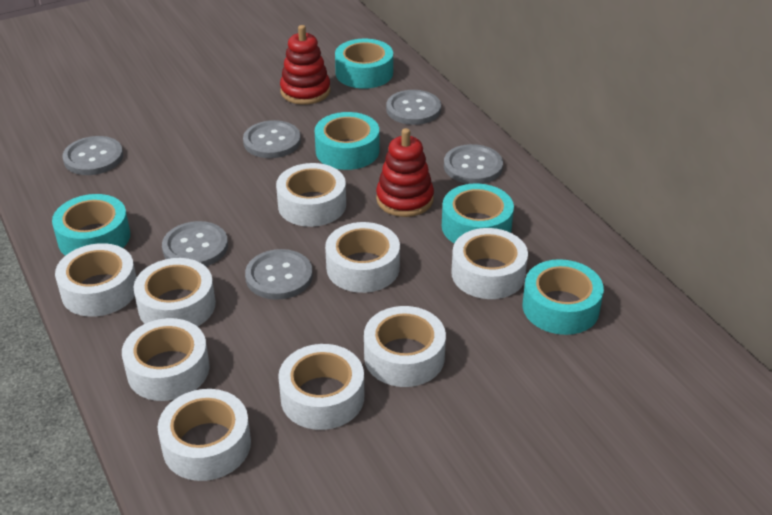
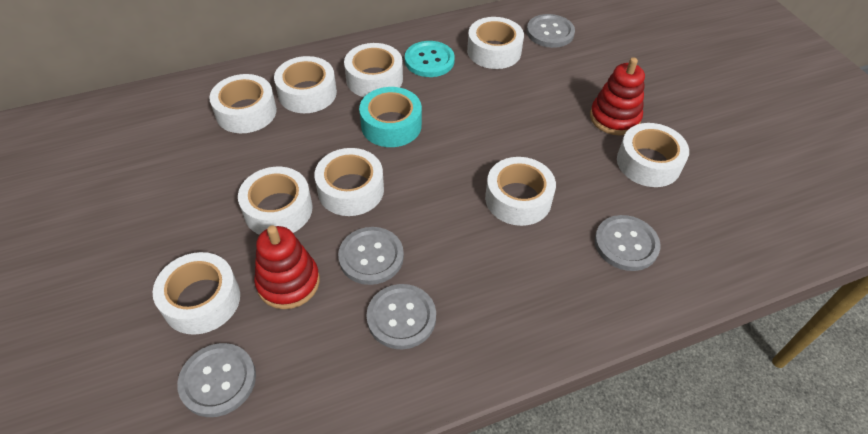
grey button: [62,136,123,175] [162,221,228,266] [243,120,301,158] [245,249,313,300] [386,90,441,125] [444,144,503,184] = 6 -> [177,343,256,417] [338,227,404,285] [366,284,436,349] [527,14,575,48] [594,215,661,271] = 5
turquoise button: none = 0 -> [405,41,455,77] = 1
turquoise tape: [52,194,130,256] [315,112,379,170] [335,39,393,89] [442,183,514,243] [522,259,604,335] = 5 -> [359,87,422,147] = 1

